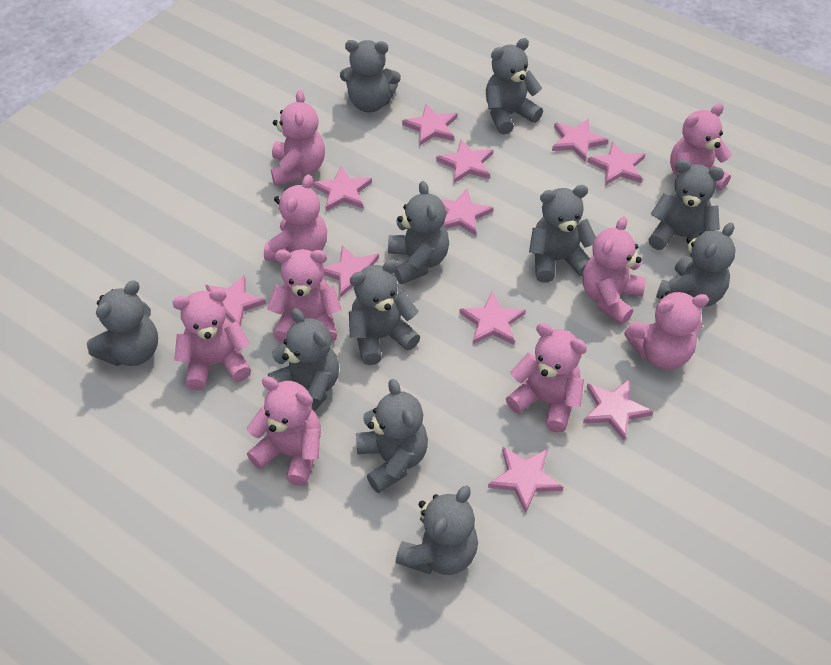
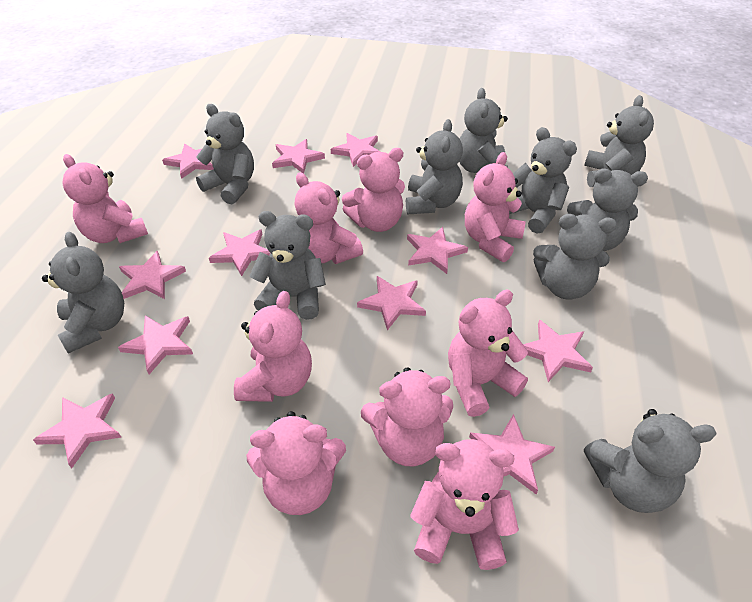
grey teddy bear: [87,280,158,366] [268,308,339,412] [340,40,401,112] [349,259,420,365] [356,379,428,493] [388,181,449,284] [396,486,478,575] [486,38,543,135] [529,185,596,283] [648,160,724,257] [656,223,735,307] = 11 -> [42,232,124,353] [196,104,254,204] [249,211,326,320] [406,119,463,214] [459,88,508,173] [509,127,577,234] [533,214,617,300] [567,169,648,251] [584,95,654,187] [584,409,717,513] = 10

